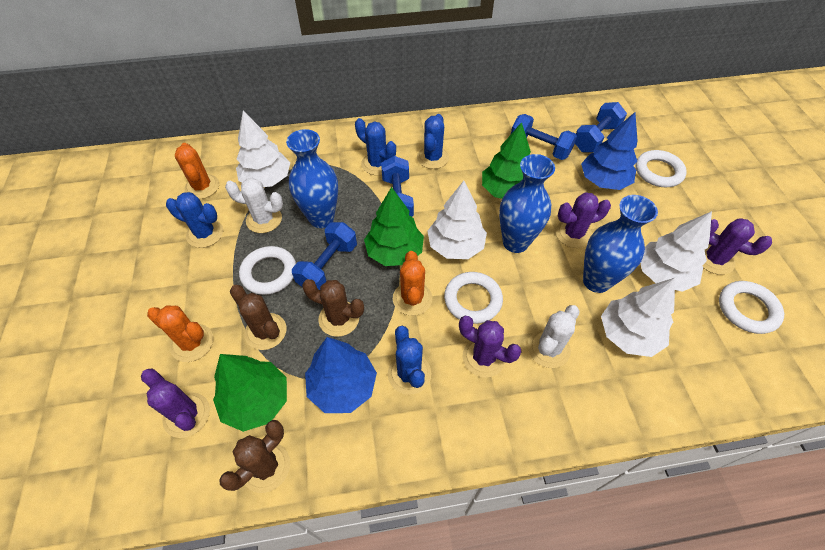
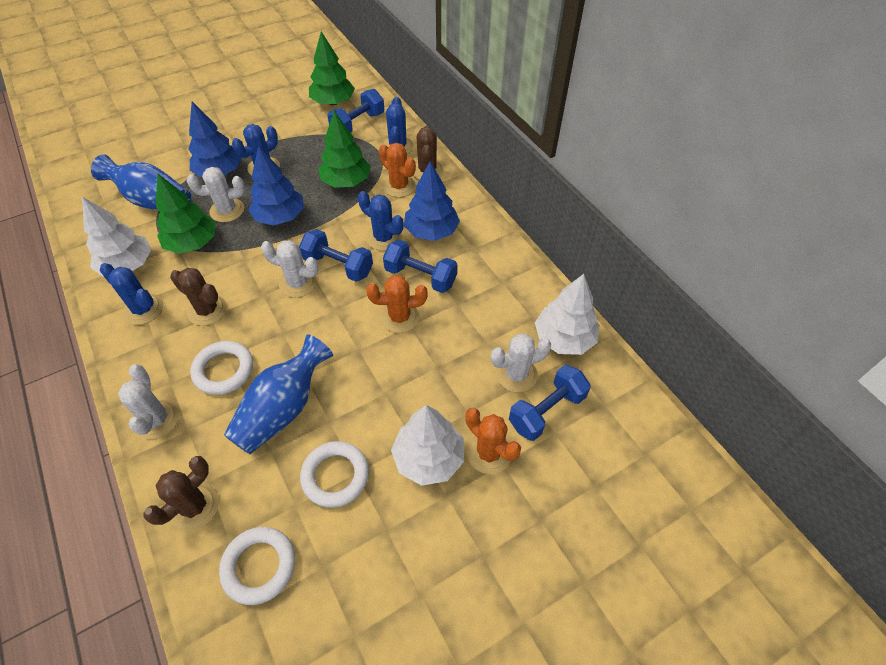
blue tree: [305,337,377,413] [581,112,637,190] = 2 -> [188,102,241,178] [248,146,304,225] [404,162,460,241] = 3
blue vase: [286,129,338,228] [499,154,555,253] [583,195,658,293] = 3 -> [91,154,191,210] [224,334,333,454] = 2
purple cactus: [141,368,210,438] [459,316,522,378] [556,192,611,248] [703,218,772,275] = 4 -> none = 0
white cactus: [225,178,283,233] [528,305,580,368] = 2 -> [118,364,179,440] [187,167,245,222] [261,240,319,298] [491,334,551,392] = 4
white ring: [239,246,296,295] [444,272,503,324] [635,150,687,187] [719,281,784,334] = 4 -> [190,341,253,395] [219,527,295,605] [300,441,369,508] = 3
white tree: [236,111,290,187] [427,181,487,259] [601,278,675,357] [641,211,712,292] = 4 -> [82,197,151,277] [391,405,464,486] [535,274,599,355] = 3

